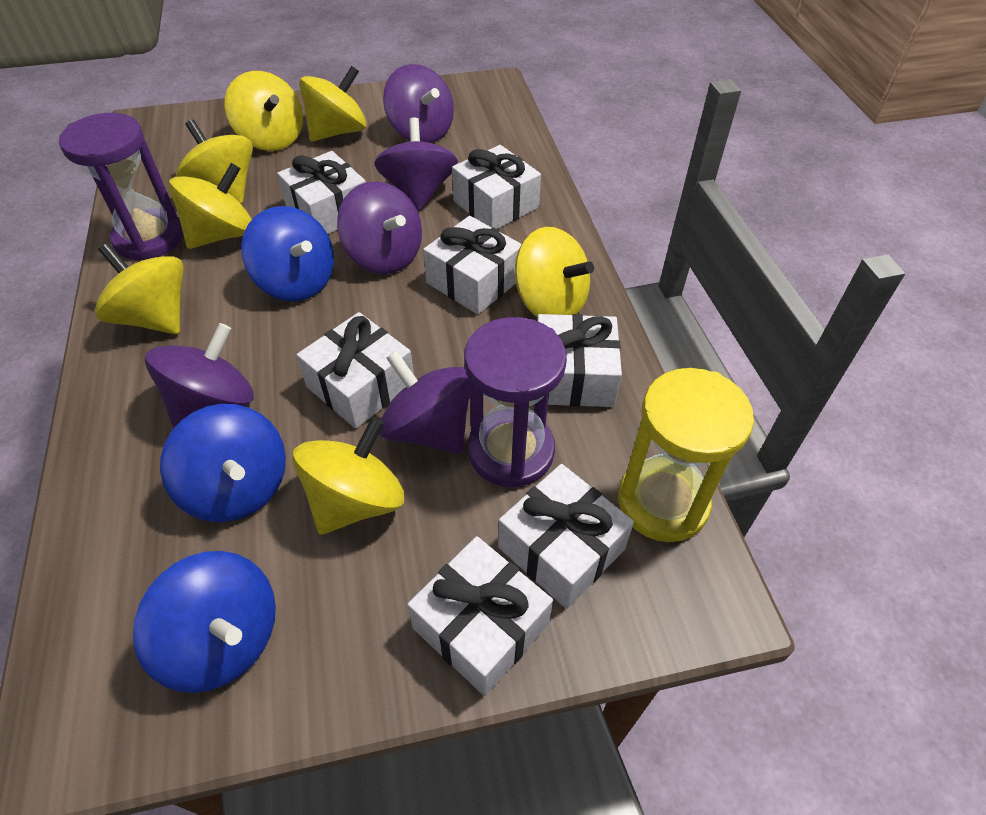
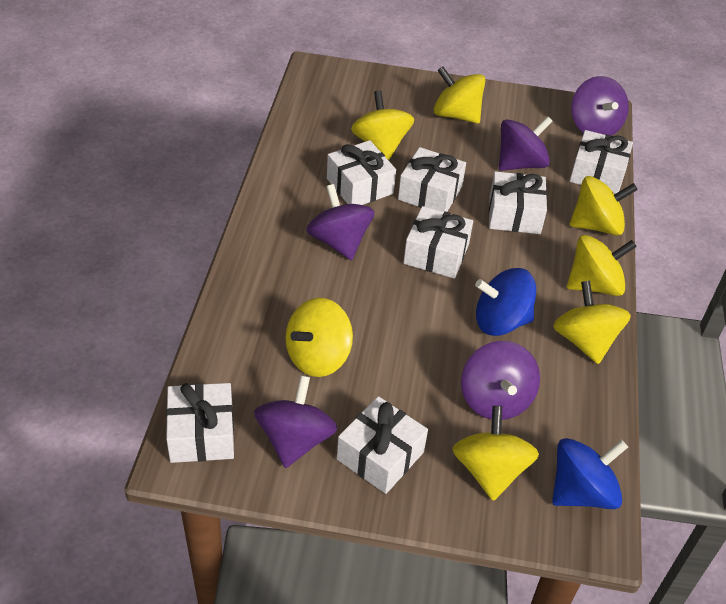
blue spinning top: [133,551,276,693] [160,404,286,522] [241,206,334,301] = 3 -> [475,268,536,336] [552,438,628,509] = 2
purple hourglass: [59,113,183,260] [464,317,567,488] = 2 -> none = 0
yellow hourglass: [618,368,754,542] = 1 -> none = 0

